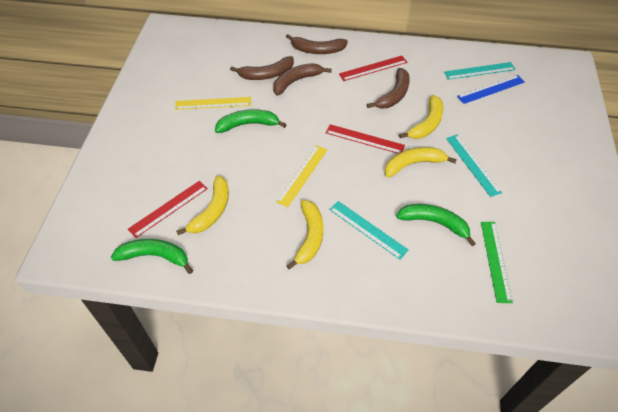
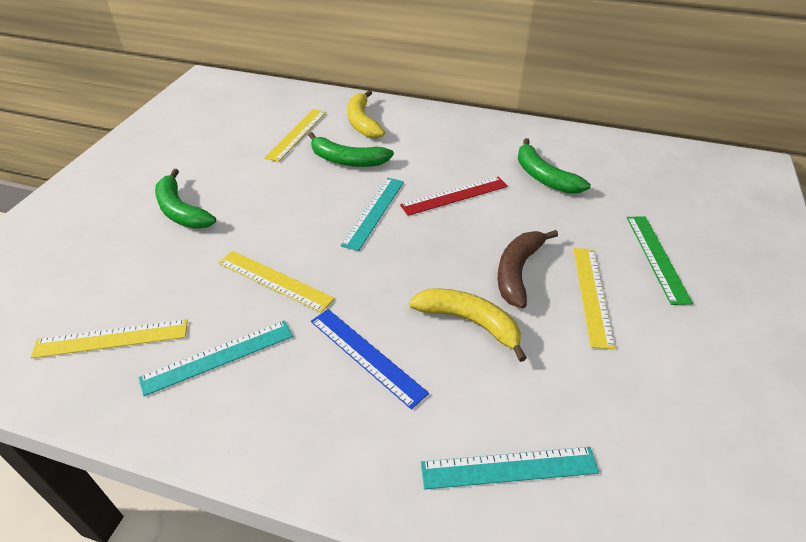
brown banana: [230,56,294,80] [273,63,332,96] [286,34,348,54] [367,68,410,109] = 4 -> [498,230,558,309] = 1
red ruler: [128,181,208,238] [326,124,405,154] [339,56,407,81] = 3 -> [400,177,508,216] = 1
yellow banana: [176,175,229,235] [286,200,323,269] [385,147,457,178] [399,95,443,139] = 4 -> [347,90,385,138] [409,289,527,362] = 2
yellow ruler: [175,97,251,110] [276,145,328,207] = 2 -> [31,319,188,358] [218,251,335,313] [264,109,326,162] [573,248,615,349] = 4

